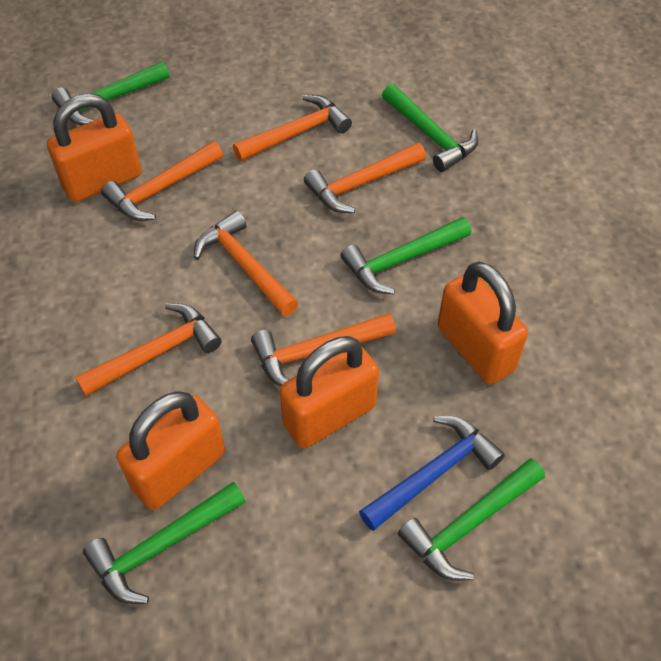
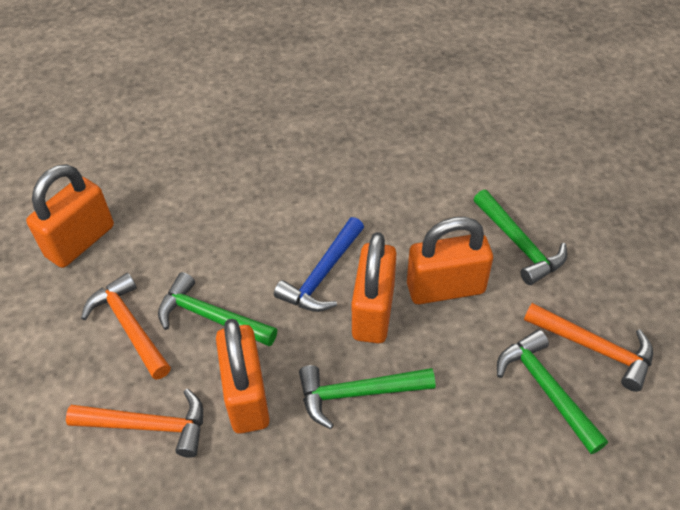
green hammer: [51,61,169,125] [83,482,246,604] [341,217,471,294] [382,84,478,172] [398,458,545,581] = 5 -> [158,272,277,347] [299,365,435,429] [473,190,567,285] [497,330,608,454] = 4
orange hammer: [75,303,222,396] [101,141,223,221] [194,211,298,316] [233,95,352,161] [251,313,396,386] [304,143,426,213] = 6 -> [66,389,203,458] [81,273,171,380] [524,303,653,392] = 3

